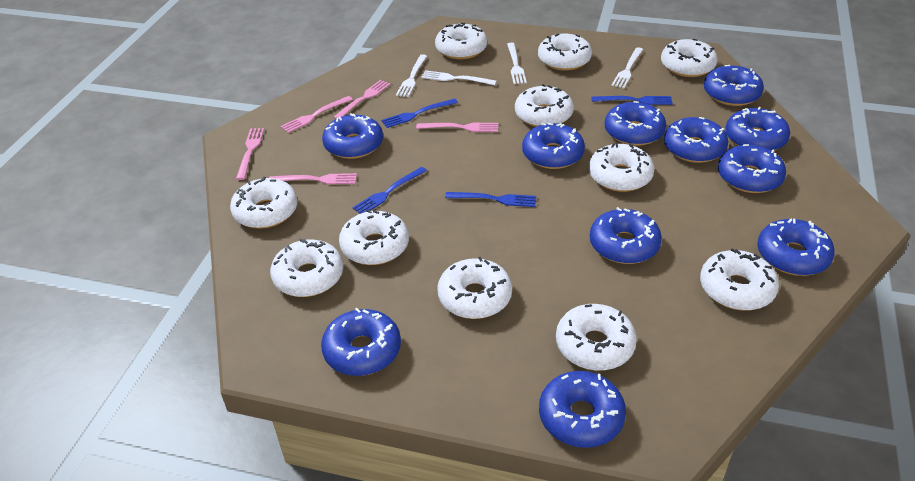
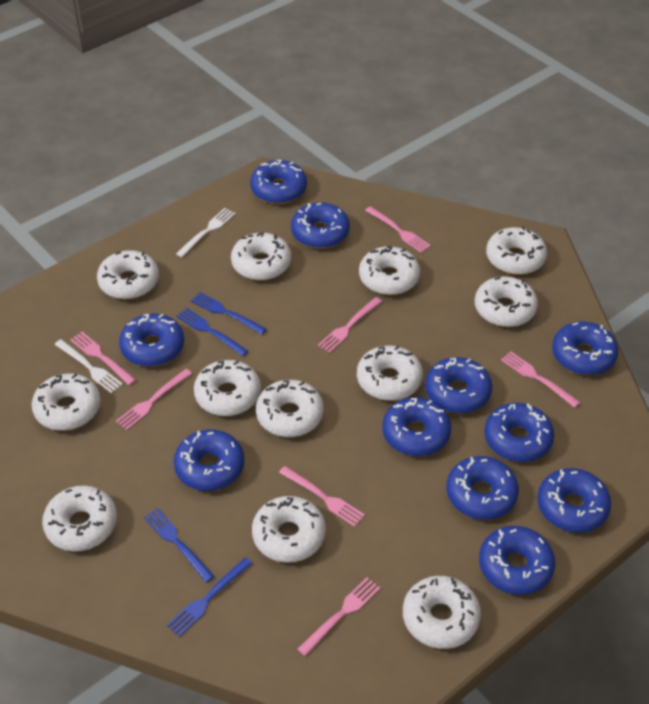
pink fork: [236,128,264,180] [269,173,357,184] [281,96,353,133] [333,80,391,119] [416,123,498,132] = 5 -> [70,332,136,385] [116,369,192,430] [279,466,365,527] [297,577,381,656] [318,297,382,353] [365,206,431,253] [501,351,581,408] = 7
white donut: [230,177,298,229] [270,239,343,297] [339,210,409,265] [435,23,487,59] [437,257,512,319] [515,84,574,127] [538,34,592,71] [556,304,637,371] [589,143,654,192] [661,39,718,77] [700,248,779,310] = 11 -> [32,373,101,430] [42,485,117,551] [97,250,159,299] [194,360,261,416] [231,232,291,280] [252,496,326,563] [256,380,324,437] [357,345,423,401] [359,246,420,295] [403,576,481,649] [475,277,538,327] [486,226,547,275] = 12
white fork: [396,54,427,97] [421,70,497,85] [507,43,527,84] [611,47,643,88] = 4 -> [54,339,123,393] [176,208,236,257] = 2

